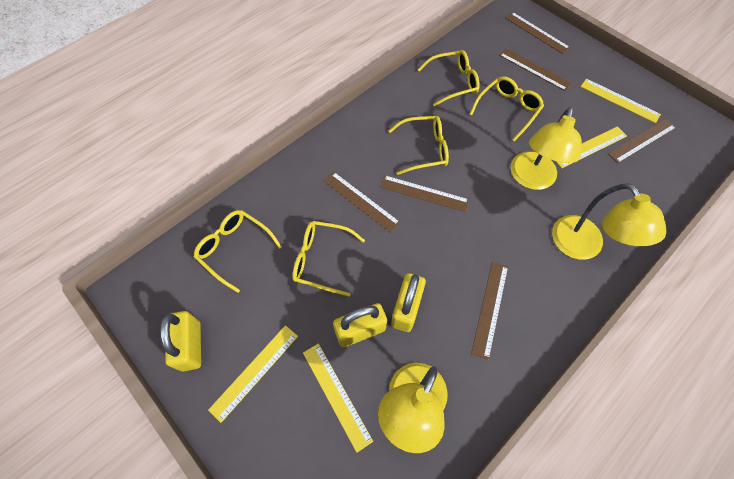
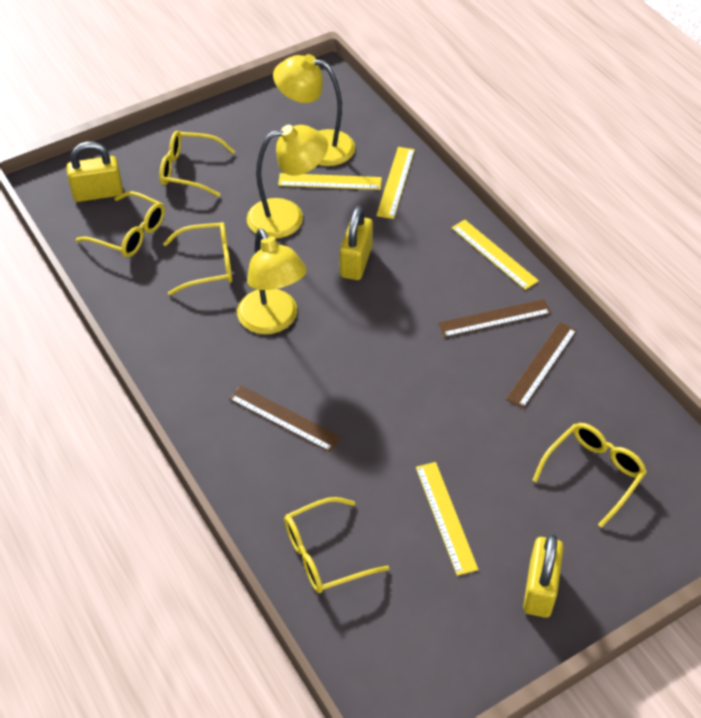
brown ruler: [324,172,400,233] [380,175,469,212] [471,262,508,360] [499,48,572,91] [505,12,570,54] [607,118,676,163] = 6 -> [229,385,341,452] [438,299,551,338] [506,322,577,408] = 3

